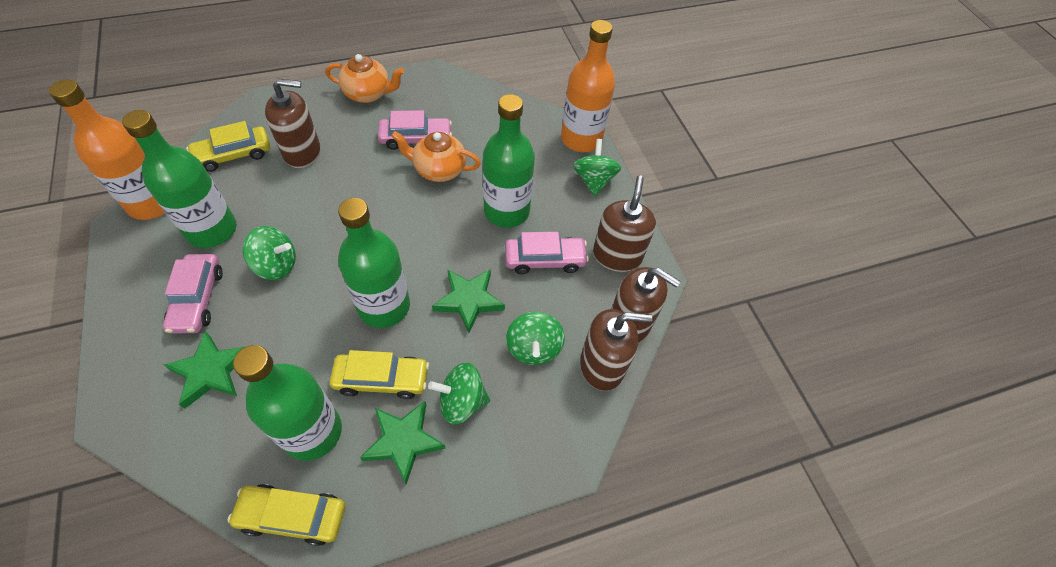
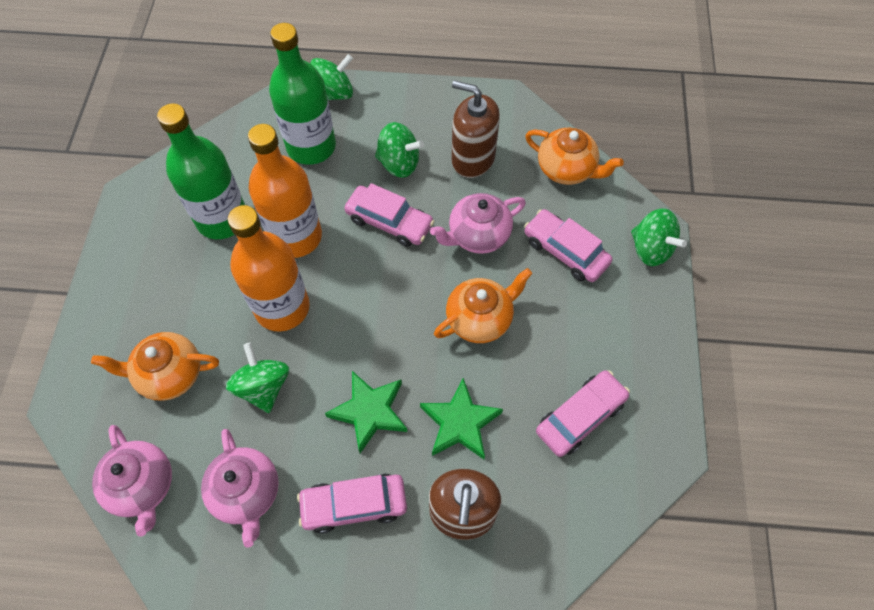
brown soap dispenser: [265,78,320,168] [580,309,653,391] [593,175,656,272] [611,267,681,343] = 4 -> [429,469,501,540] [452,80,500,178] = 2
green bottle: [122,110,236,248] [233,345,342,461] [338,198,410,328] [483,94,535,228] = 4 -> [157,103,245,239] [269,23,336,165] = 2
green star: [164,331,247,409] [360,401,446,485] [432,269,505,333] = 3 -> [325,371,407,453] [420,378,503,459] = 2
orange teapot: [325,54,404,103] [391,131,481,182] = 2 -> [91,332,219,401] [434,268,532,343] [525,128,624,185] = 3
pink car: [163,254,223,334] [378,110,452,150] [505,232,589,274] = 3 -> [297,473,407,534] [344,183,434,247] [524,209,612,282] [536,370,630,457] = 4
pink teapot: none = 0 -> [92,425,172,536] [201,429,279,548] [430,193,526,254] = 3
yellow car: [186,121,270,172] [228,484,345,546] [330,350,429,399] = 3 -> none = 0

